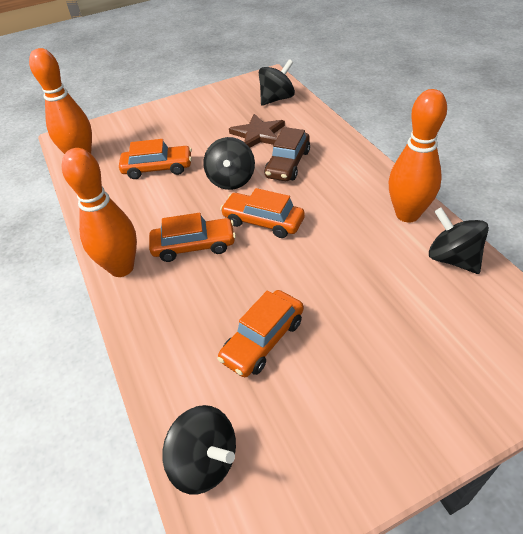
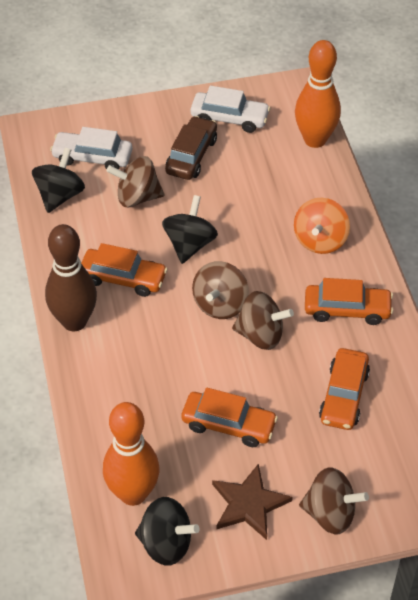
black spinning top: [162,405,236,494] [203,137,255,190] [259,59,295,106] [429,207,489,274] = 4 -> [32,148,85,213] [135,497,199,566] [162,195,218,264] = 3
brown bowling pin: none = 0 -> [45,224,97,332] = 1
brown spinning top: none = 0 -> [107,156,164,207] [192,261,249,319] [232,291,294,350] [299,467,369,535] = 4
orange bowling pin: [29,48,92,154] [62,148,137,277] [389,89,447,222] = 3 -> [103,402,160,506] [295,40,341,148] = 2
orange spinning top: none = 0 -> [294,198,350,254] = 1
white car: none = 0 -> [50,127,132,169] [191,86,270,133] = 2

